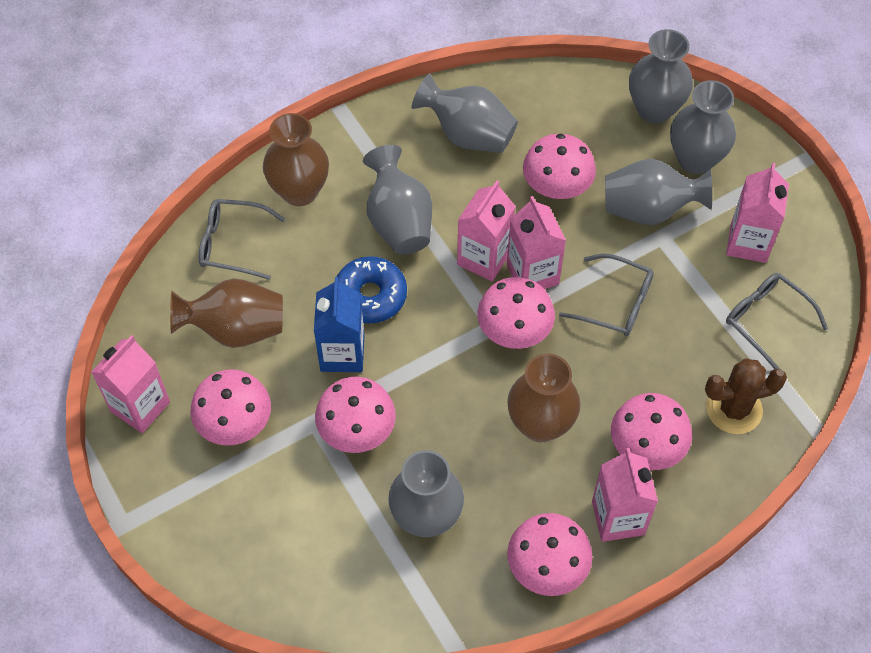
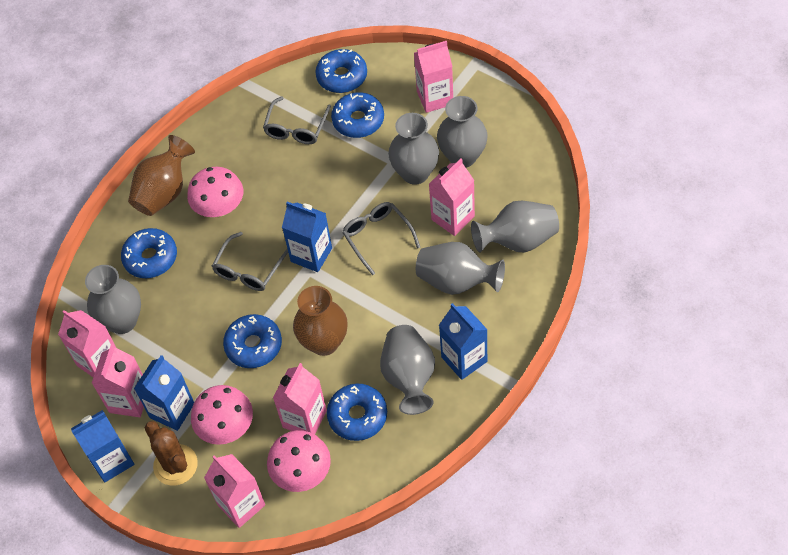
blue carton: [314,277,364,372] = 1 -> [71,410,134,482] [134,355,194,431] [282,202,332,272] [439,303,488,380] = 4
blue donut: [336,256,407,324] = 1 -> [121,228,177,278] [223,314,282,368] [315,49,367,93] [327,384,387,441] [331,92,384,138] = 5
brown vase: [170,278,283,348] [263,113,329,206] [507,353,581,442] = 3 -> [128,135,195,216] [293,286,348,356] = 2
pink carton: [91,335,170,433] [457,180,516,281] [507,196,566,289] [592,448,658,542] [726,163,789,263] = 5 -> [58,310,116,377] [92,344,144,417] [204,454,265,528] [273,363,327,435] [414,41,453,113] [429,159,475,236] = 6
pink mushroom: [190,369,271,445] [315,377,396,453] [477,277,555,349] [507,513,593,596] [523,134,596,199] [611,393,692,470] = 6 -> [187,167,243,217] [191,385,253,445] [267,430,331,492] = 3

